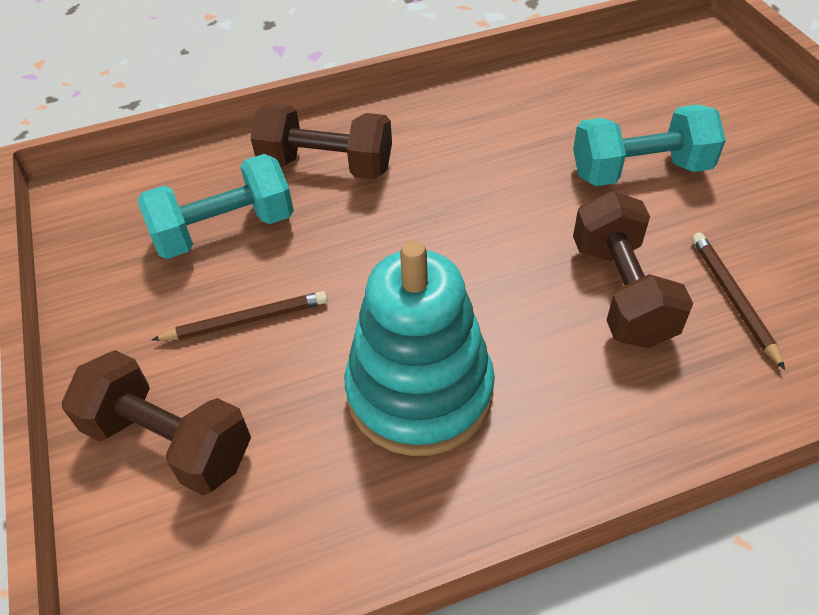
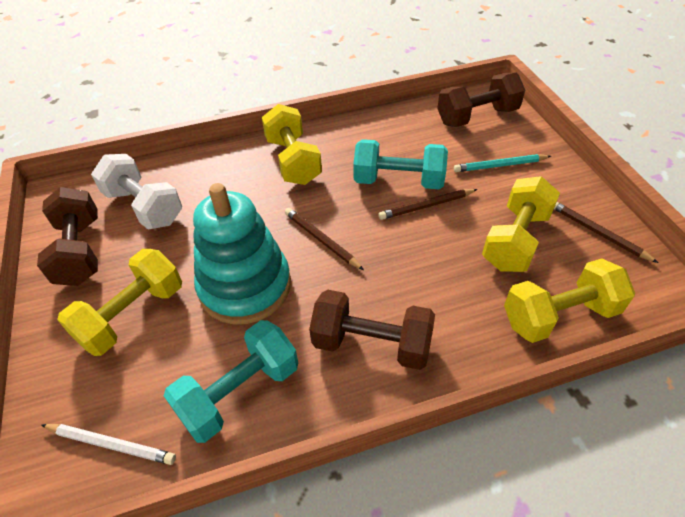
brown pencil: [152,291,327,341] [692,233,785,370] = 2 -> [285,208,364,270] [379,189,478,220] [554,202,658,263] = 3
turquoise pencil: none = 0 -> [454,154,551,172] = 1
white dumbbell: none = 0 -> [91,154,182,229] = 1
white pencil: none = 0 -> [42,424,176,465] = 1
yellow dumbbell: none = 0 -> [57,249,182,356] [262,104,322,185] [482,176,560,272] [504,258,635,343] = 4

